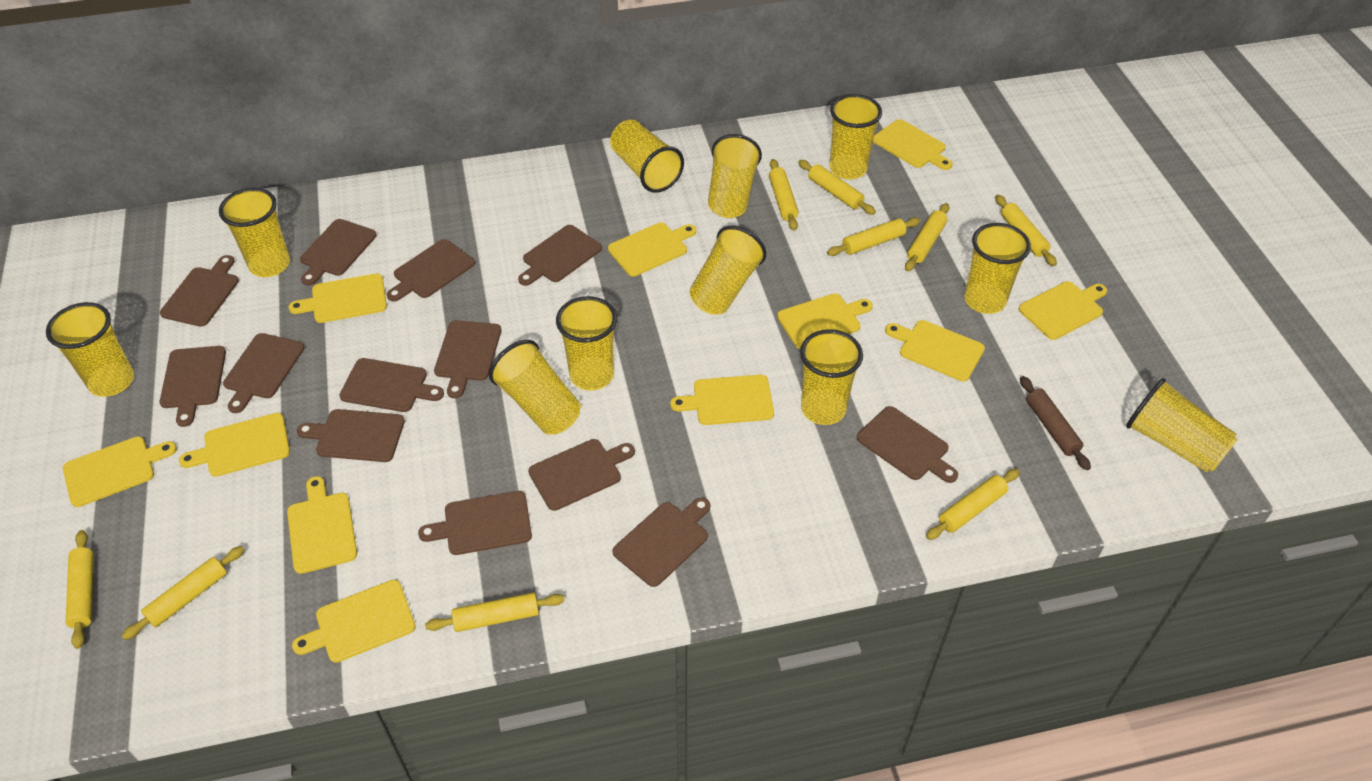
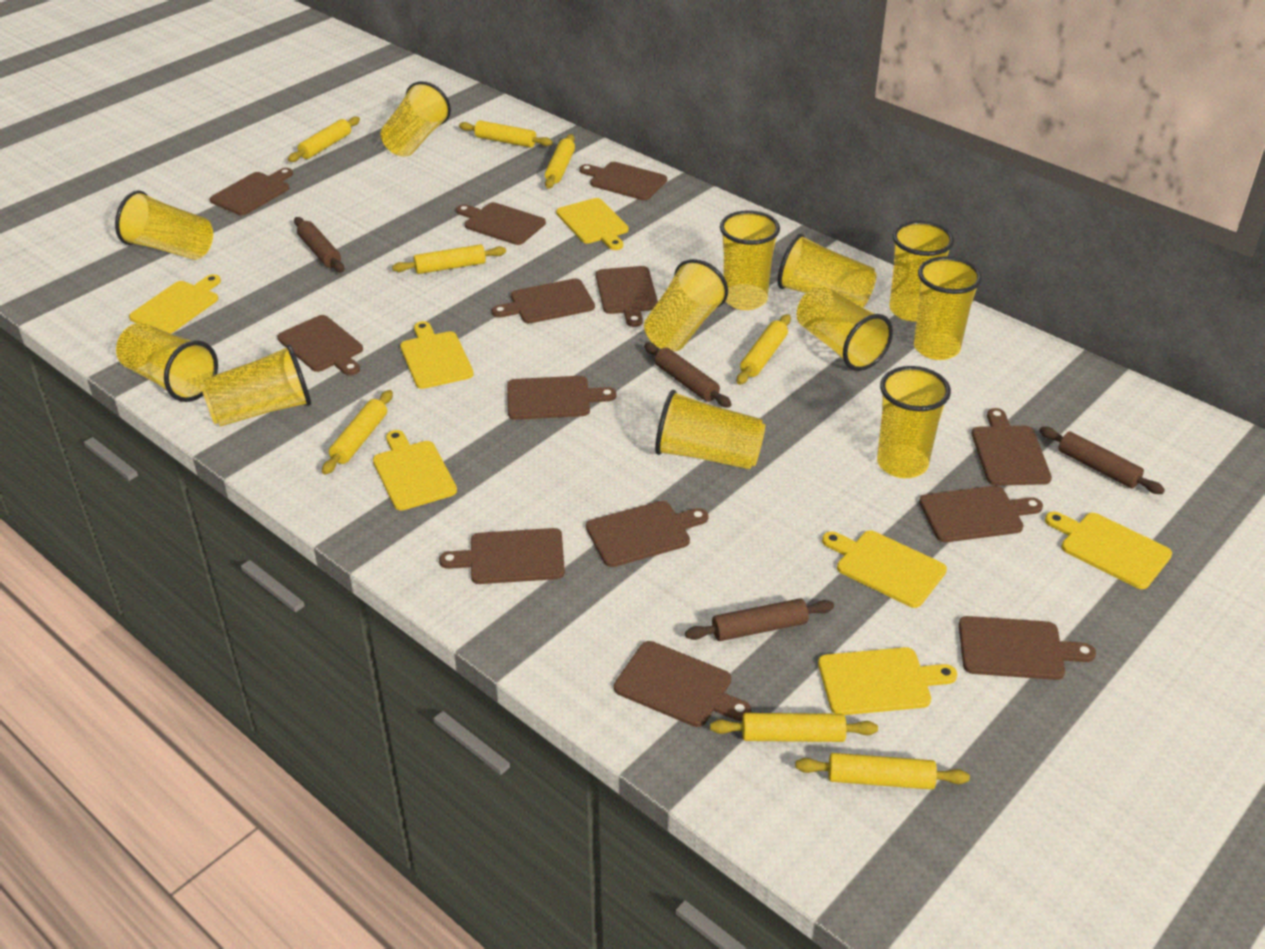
brown rolling pin: [1020,376,1091,470] = 1 -> [294,217,344,272] [644,343,732,408] [685,598,834,641] [1039,427,1165,494] = 4
yellow cup: [46,302,134,397] [219,188,290,277] [489,340,581,435] [556,296,617,391] [610,120,684,193] [690,226,766,314] [708,134,762,218] [800,329,863,425] [830,94,882,180] [965,223,1031,314] [1126,378,1238,473] = 11 -> [115,190,213,260] [116,323,218,402] [200,344,311,427] [381,81,451,157] [644,259,728,352] [655,390,766,469] [720,210,780,310] [777,234,877,308] [797,285,893,371] [877,366,951,478] [889,221,954,322] [914,256,982,360] = 12
yellow cutting board: [63,436,177,507] [179,413,290,477] [287,476,357,574] [288,273,387,323] [292,580,416,663] [608,223,696,276] [670,375,774,425] [777,293,873,349] [873,119,952,170] [885,320,985,381] [1019,281,1107,340] = 11 -> [129,274,221,334] [373,430,457,511] [400,321,474,389] [556,198,629,250] [818,647,957,715] [822,531,947,608] [1045,512,1172,589] = 7
yellow rolling pin: [66,530,94,649] [122,546,244,640] [425,592,565,632] [769,159,799,231] [798,160,876,215] [827,218,921,256] [905,203,949,272] [926,469,1020,540] [995,195,1057,266] = 9 -> [288,117,360,162] [322,390,393,475] [392,244,506,274] [459,120,552,148] [545,134,575,189] [710,713,878,742] [737,314,791,385] [795,753,970,790] = 8

